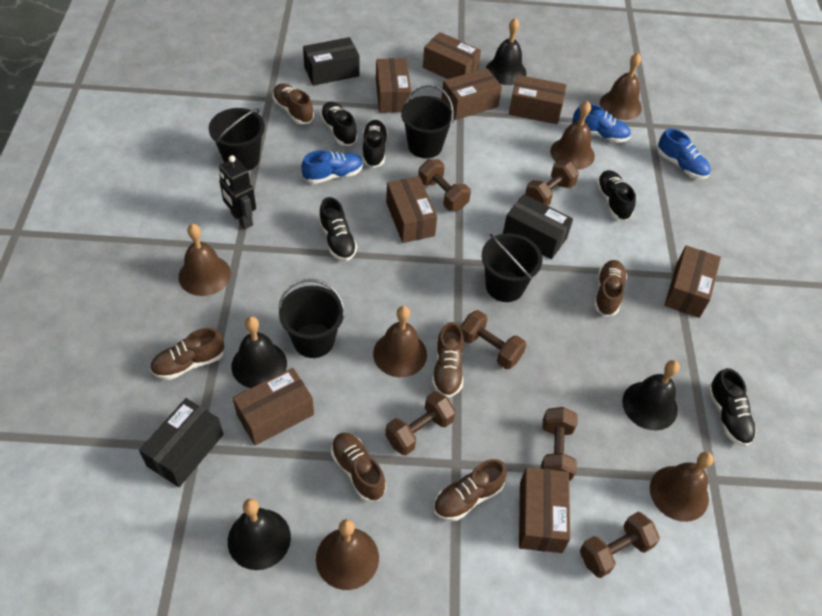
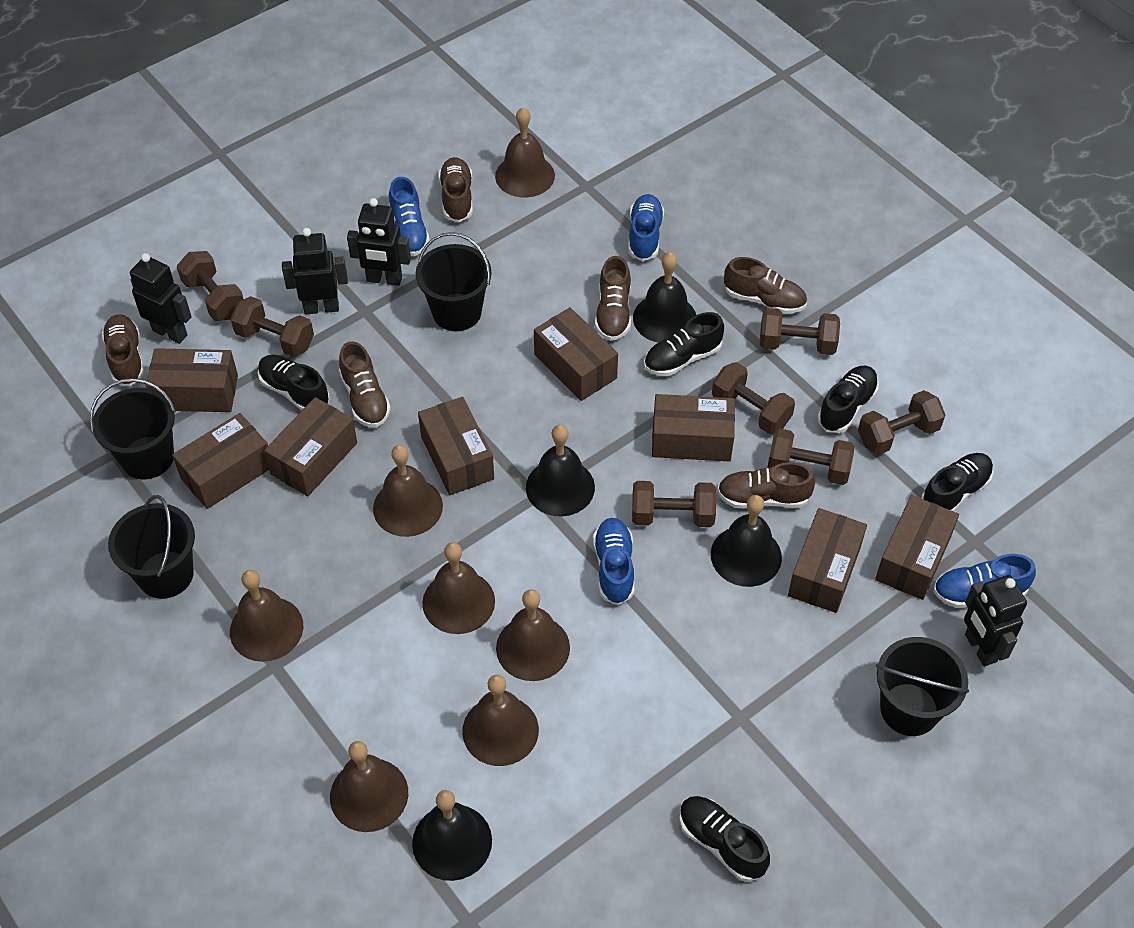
black box: [139,398,223,487] [303,37,359,86] [503,194,573,259] = 3 -> none = 0
black robot: [219,155,256,230] = 1 -> [130,253,192,344] [282,228,348,314] [347,198,411,286] [964,575,1027,667] = 4
blue shoe: [301,150,363,184] [572,104,631,143] [657,128,711,179] = 3 -> [389,177,430,256] [593,518,634,605] [628,194,664,261] [933,554,1036,608] = 4
brown bell: [179,224,231,296] [316,519,379,590] [373,306,427,377] [550,101,595,170] [600,53,642,120] [650,452,713,522] = 6 -> [230,570,303,662] [330,741,408,832] [373,445,443,537] [422,542,495,634] [462,675,539,766] [495,107,555,198] [496,589,570,681] = 7
brown dumbbell: [385,391,456,455] [418,159,471,211] [460,310,526,369] [525,160,579,206] [541,407,578,481] [580,512,660,578] = 6 -> [177,251,243,321] [230,296,314,357] [632,481,716,527] [712,362,795,434] [760,308,840,355] [768,429,854,485] [858,390,945,455] = 7

